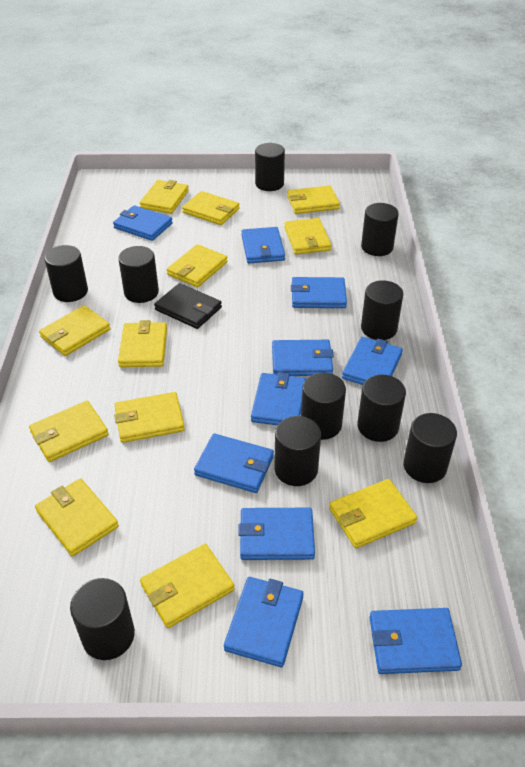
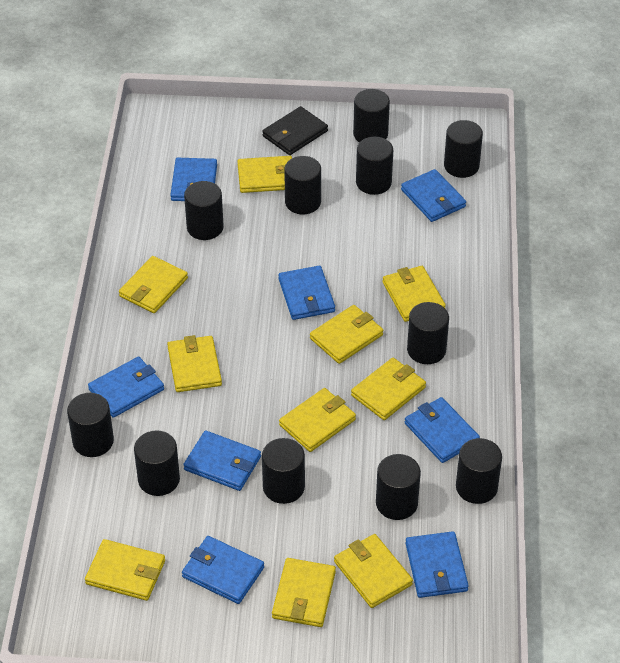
black cylinder: [44,245,88,302] [70,578,135,660] [118,246,159,303] [255,143,285,191] [274,416,321,486] [301,373,346,440] [357,375,406,442] [361,203,399,256] [361,280,403,340] [403,413,457,483] = 10 -> [67,393,114,457] [134,430,180,496] [184,181,224,240] [262,438,305,504] [284,156,321,214] [353,89,390,143] [356,137,393,195] [376,454,421,520] [407,302,449,364] [444,120,483,178] [456,438,502,504] = 11
blue wallet: [113,205,173,241] [194,434,274,493] [224,577,304,667] [238,508,315,560] [241,227,285,263] [251,372,306,425] [272,340,334,376] [291,277,347,308] [342,337,403,385] [369,608,462,674] = 10 -> [88,357,164,418] [170,158,217,201] [182,536,264,604] [183,430,261,491] [278,266,335,320] [401,169,466,222] [405,397,480,463] [405,531,469,598] = 8
yellow wallet: [29,401,109,462] [35,478,119,557] [39,305,110,356] [114,392,185,443] [118,320,167,367] [140,180,189,214] [140,544,235,628] [167,244,228,287] [182,191,240,225] [284,218,331,255] [287,186,340,214] [329,479,417,548] = 12 -> [85,539,165,601] [119,256,188,313] [167,335,222,392] [237,156,292,193] [272,558,336,627] [279,388,356,452] [310,305,383,364] [334,534,413,608] [351,358,426,420] [382,266,446,322] = 10

